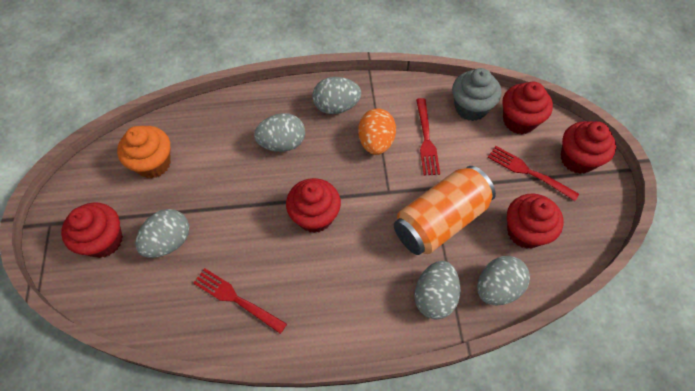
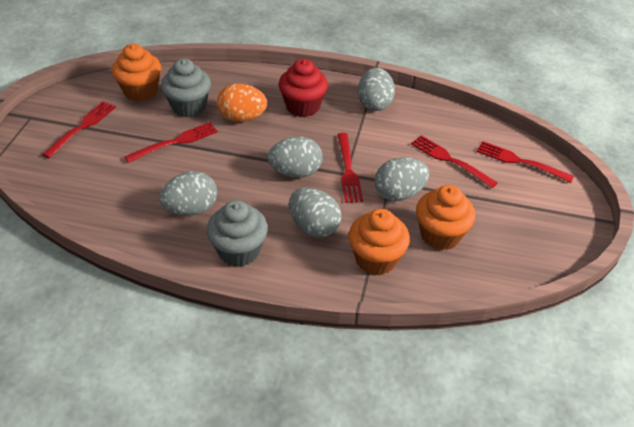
grey cupcake: [452,68,501,121] = 1 -> [161,58,211,117] [207,200,268,267] = 2
orange can: [394,166,496,255] = 1 -> none = 0
orange cupcake: [117,126,171,179] = 1 -> [112,44,161,102] [349,209,410,276] [416,185,475,250] = 3
red cupcake: [61,202,123,258] [286,178,341,233] [502,82,553,134] [507,194,564,249] [561,121,616,174] = 5 -> [279,59,328,117] = 1
red fork: [193,268,287,334] [416,98,440,175] [488,146,579,201] = 3 -> [42,101,116,158] [124,122,218,163] [337,133,363,203] [411,135,498,188] [476,141,574,183] = 5

